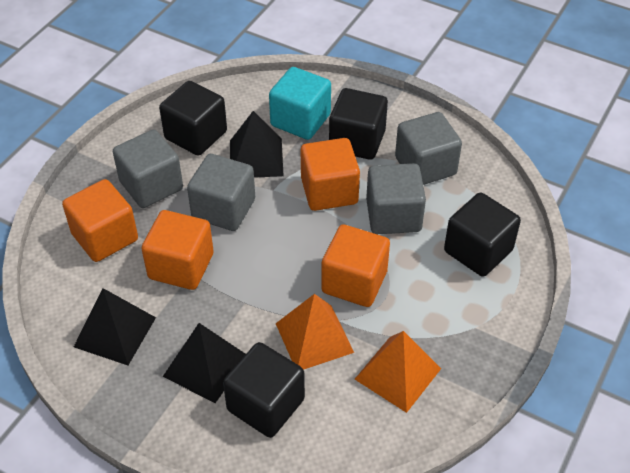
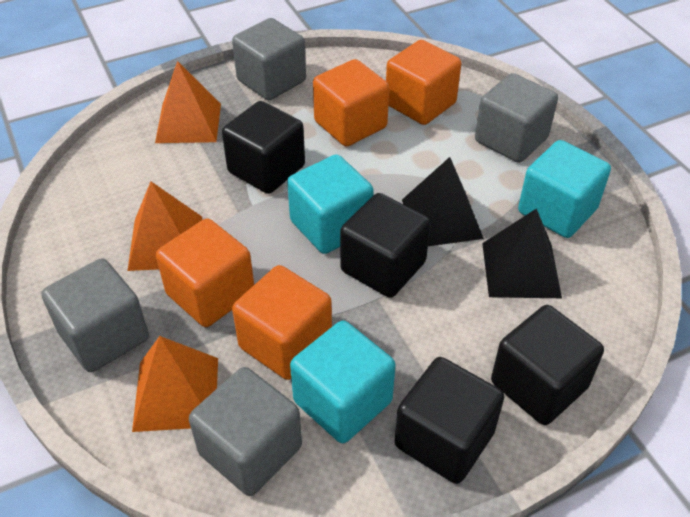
black pyramid: [74,288,156,365] [162,323,246,403] [230,111,284,178] = 3 -> [402,157,484,246] [482,208,562,298] = 2
orange pyramid: [275,294,354,370] [355,331,441,413] = 2 -> [127,181,202,271] [132,336,218,432] [155,61,221,143] = 3
turquoise cube: [269,67,331,140] = 1 -> [287,154,374,254] [290,321,396,443] [518,140,611,238] = 3

